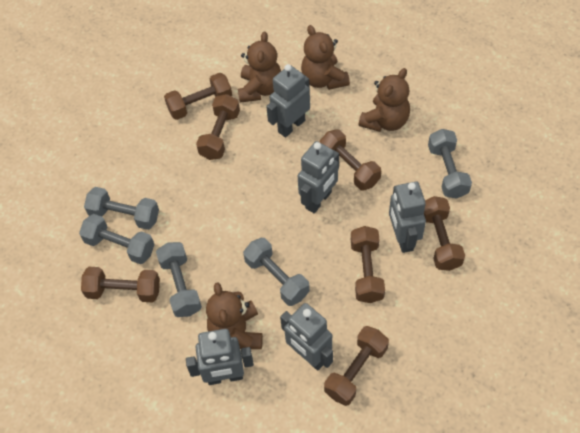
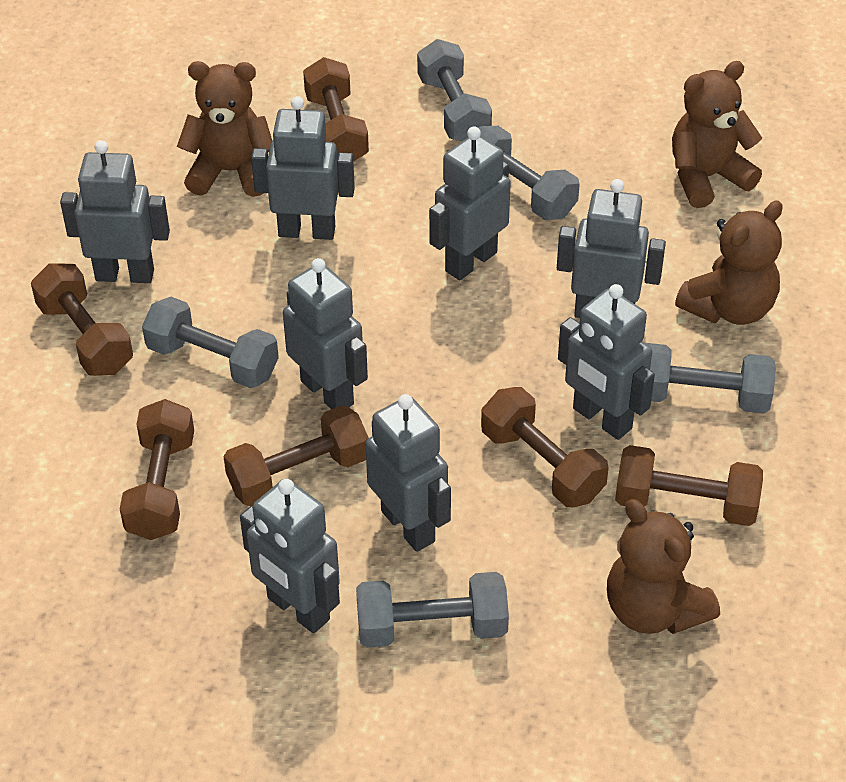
brown dumbbell: [81,267,160,303] [164,73,232,120] [196,94,240,160] [319,129,381,191] [324,326,389,406] [351,226,385,303] [424,196,465,271] = 7 -> [31,263,133,376] [120,399,194,540] [223,405,369,506] [303,57,369,162] [481,387,608,507] [615,445,763,526] = 6
grey robot: [186,329,254,385] [266,64,310,138] [280,303,333,371] [298,141,339,213] [389,182,426,253] = 5 -> [60,140,170,283] [240,479,340,633] [251,96,355,240] [283,258,368,409] [366,394,451,552] [429,126,511,281] [557,179,666,318] [558,284,655,440] = 8

